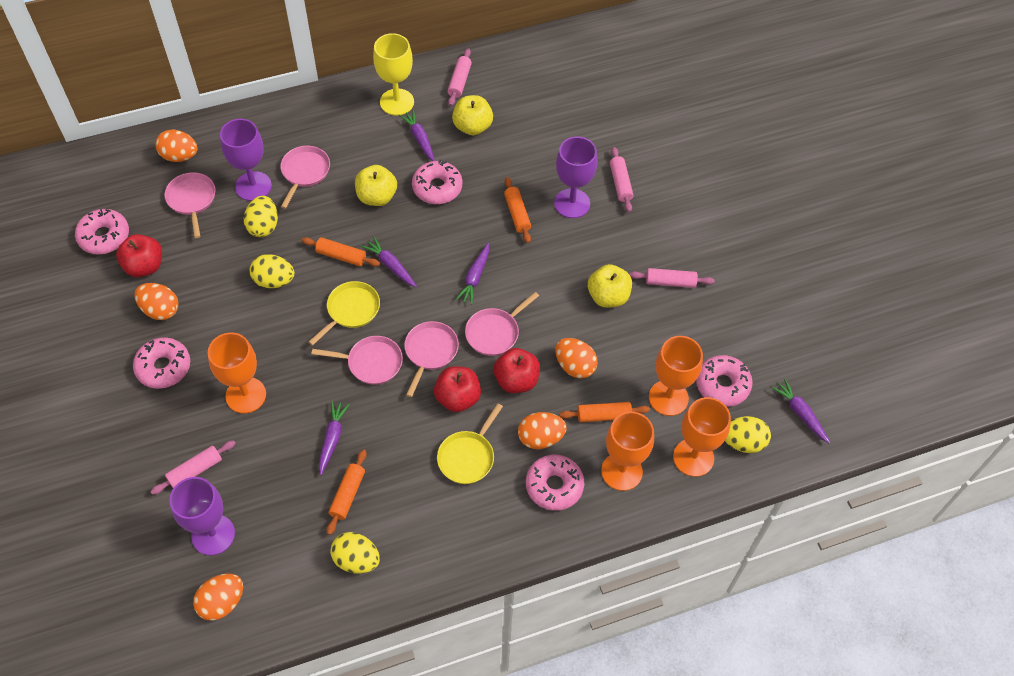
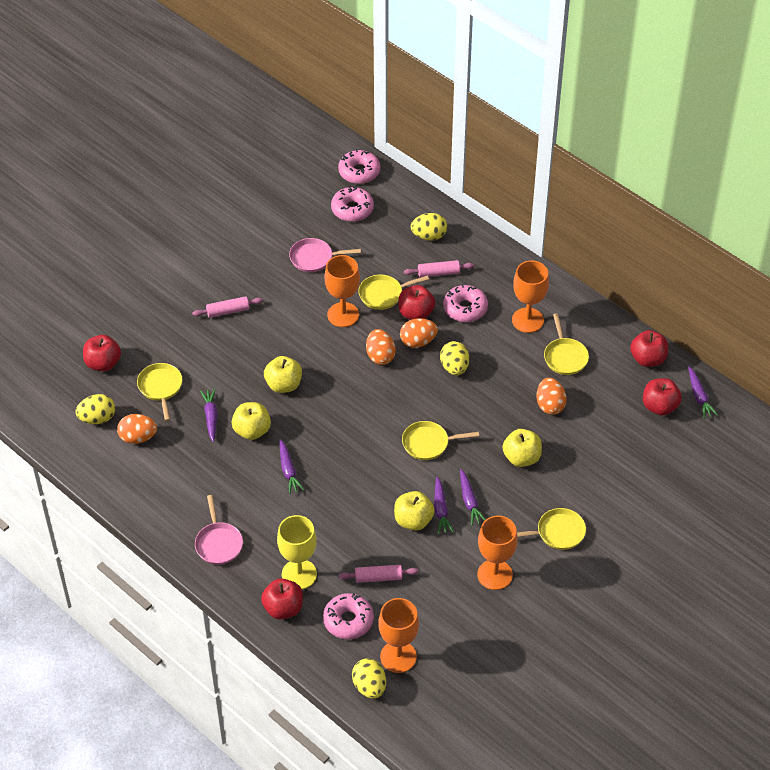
orange egg: [134,283,179,320] [155,130,198,162] [193,574,243,621] [518,412,567,449] [555,338,598,378] = 5 -> [117,414,157,444] [366,329,396,365] [400,318,438,348] [537,378,567,415] = 4
orange rolling pin: [302,237,380,267] [327,449,367,535] [504,177,531,243] [559,402,650,422] = 4 -> none = 0
pink donut: [75,209,129,255] [133,338,190,389] [412,160,462,204] [526,455,584,511] [696,355,753,407] = 5 -> [323,593,374,639] [331,186,374,222] [338,149,380,184] [443,284,488,322] = 4
pink pan: [165,172,216,238] [280,146,330,209] [312,336,403,385] [404,321,459,397] [465,292,539,356] = 5 -> [195,495,243,565] [289,238,361,272] = 2
pink rolling pin: [150,440,236,495] [448,48,472,106] [610,147,633,212] [629,268,715,288] = 4 -> [192,296,263,318] [339,565,419,583] [404,260,474,278] = 3
purple goblet: [169,477,235,556] [220,119,272,201] [554,137,597,218] = 3 -> none = 0
red apple: [116,234,162,277] [434,366,481,412] [494,348,540,393] = 3 -> [83,335,121,371] [261,578,303,619] [398,285,435,320] [630,330,668,367] [643,378,682,416] = 5
yellow apple: [355,165,397,206] [452,95,493,135] [588,264,632,308] = 3 -> [232,402,271,440] [264,356,302,393] [394,491,435,531] [502,429,542,467] = 4
yellow pan: [308,281,380,346] [437,403,503,484] = 2 -> [137,363,182,421] [358,274,429,310] [402,421,479,460] [517,508,586,550] [544,313,589,375] = 5

